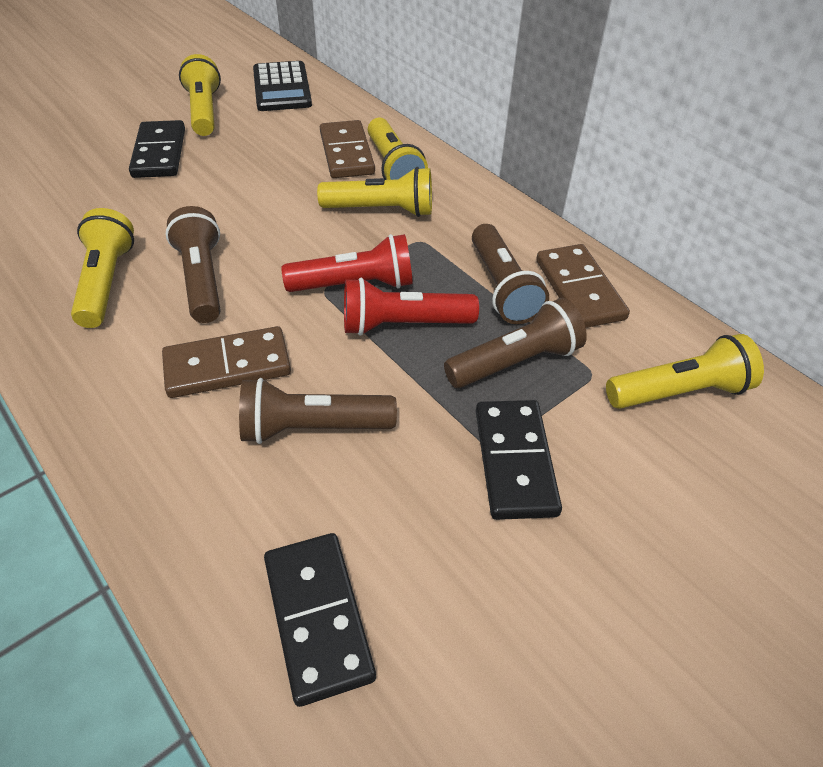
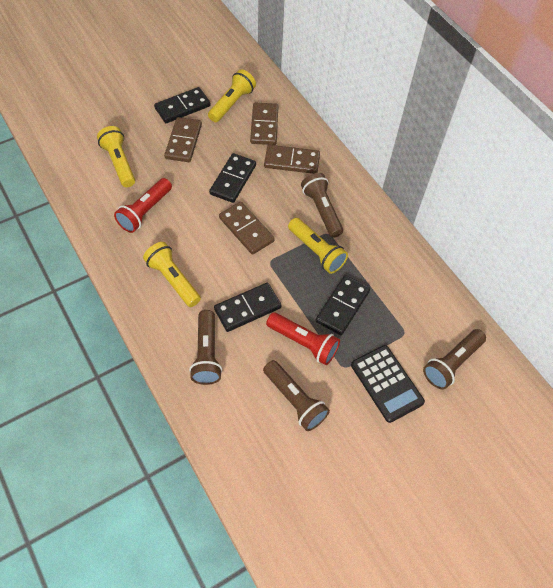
black domino: [129,120,185,178] [264,533,376,707] [476,400,562,520] = 3 -> [154,87,211,123] [209,153,256,203] [214,283,282,332] [315,275,370,335] = 4
brown domino: [162,326,291,398] [320,120,375,178] [536,244,630,328] = 3 -> [164,117,202,162] [219,202,275,255] [250,103,278,145] [264,145,320,174] = 4
yellow flashlight: [71,208,134,328] [179,54,221,136] [317,167,432,217] [368,118,428,180] [606,334,764,409] = 5 -> [97,126,135,187] [143,242,201,307] [208,69,256,122] [288,218,348,274] = 4

